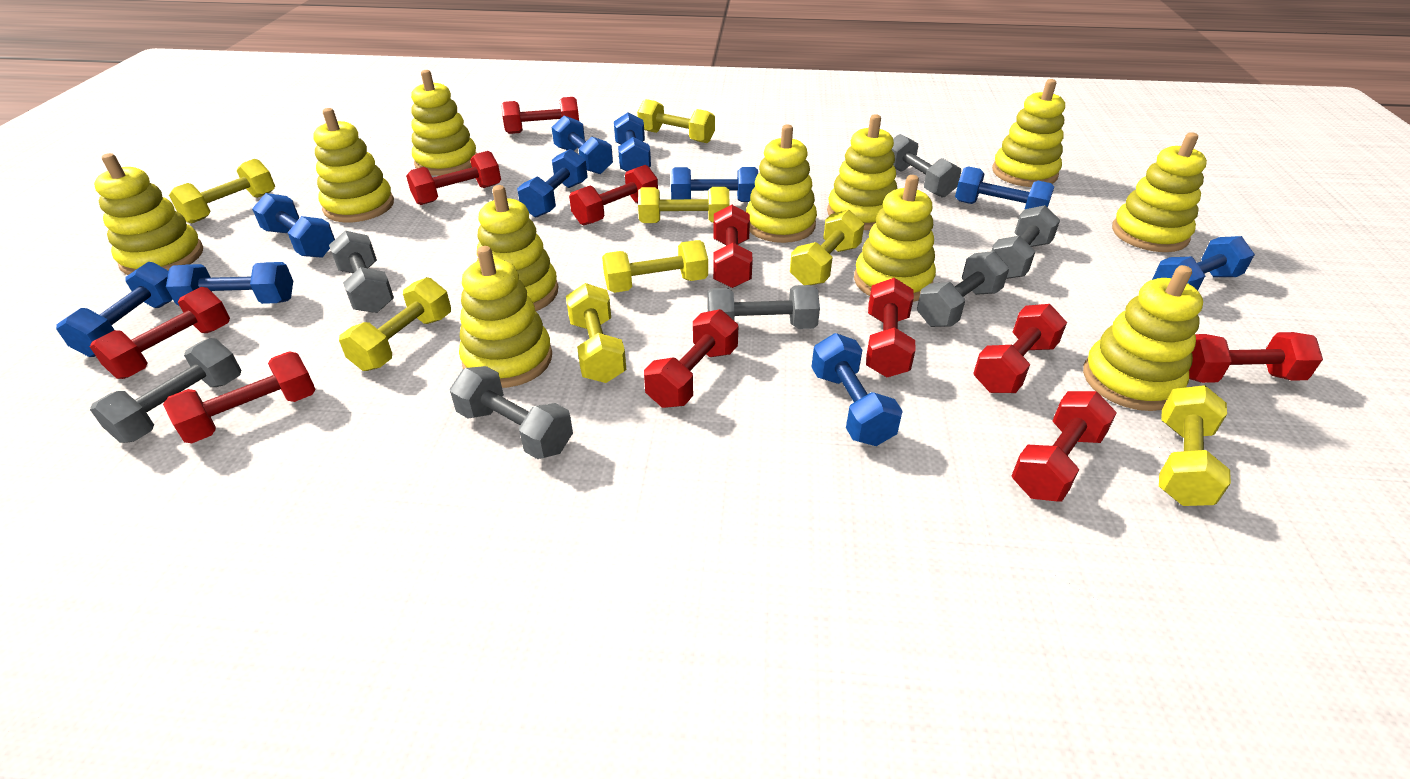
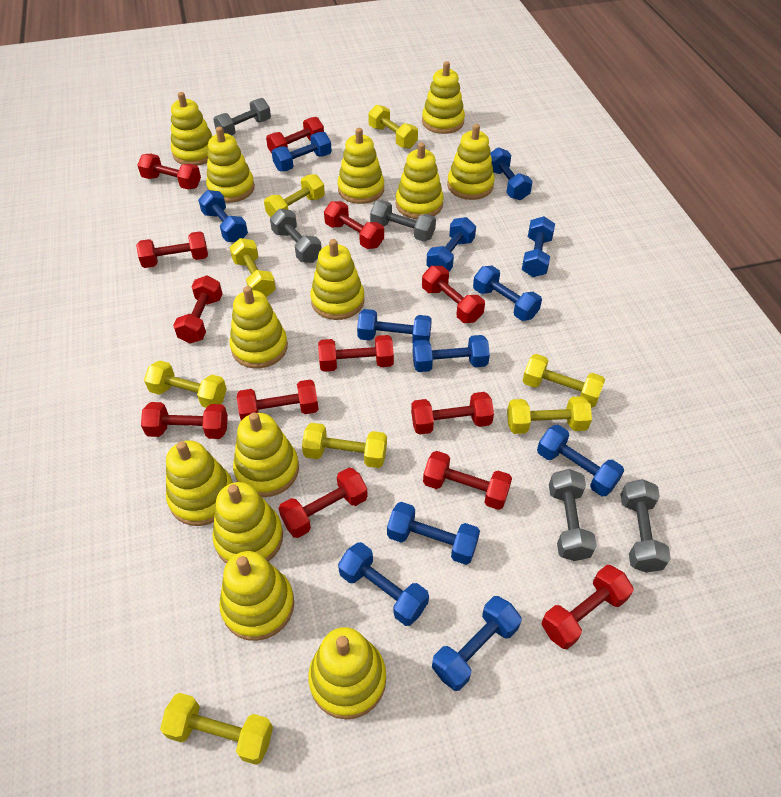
blue dumbbell: [56,262,173,357] [166,262,293,306] [252,193,335,258] [517,149,588,218] [552,116,613,174] [614,112,651,171] [671,167,758,202] [812,333,903,446] [955,166,1054,209] [1152,236,1255,291] = 10 -> [198,190,248,242] [272,132,332,171] [338,542,429,626] [357,309,432,343] [387,502,480,565] [413,335,490,372] [426,217,476,272] [432,596,522,691] [473,266,542,321] [490,147,533,200] [522,216,555,277] [537,425,624,496] = 12
grey dumbbell: [90,338,241,443] [329,231,394,313] [450,366,573,459] [708,285,820,329] [892,134,961,198] [917,251,1009,327] [992,205,1060,279] = 7 -> [213,98,271,135] [270,209,322,263] [370,200,436,242] [549,469,597,561] [620,479,671,573] = 5
red dumbbell: [90,287,230,379] [163,351,316,443] [406,151,501,205] [501,97,579,134] [569,165,658,225] [644,309,738,408] [713,205,753,288] [866,278,916,377] [973,304,1067,393] [1012,391,1117,501] [1189,332,1323,383] = 11 -> [136,231,208,268] [137,154,201,189] [141,402,228,439] [173,276,222,343] [237,380,319,421] [266,117,324,154] [279,468,368,538] [318,335,394,372] [324,201,384,249] [411,392,494,435] [422,266,485,323] [423,451,512,510] [541,565,634,649] = 13
yellow stacking toy: [94,153,203,275] [313,108,394,222] [411,70,477,176] [459,246,552,388] [476,185,558,311] [746,125,817,243] [827,114,897,230] [854,175,936,302] [992,79,1065,187] [1083,265,1203,411] [1112,132,1207,252] = 11 -> [166,441,233,526] [171,92,212,166] [206,127,255,203] [212,482,283,564] [219,551,294,641] [229,286,288,369] [233,412,299,497] [308,627,386,720] [310,239,365,320] [337,128,384,204] [396,142,444,219] [422,61,465,134] [447,124,494,200] = 13

